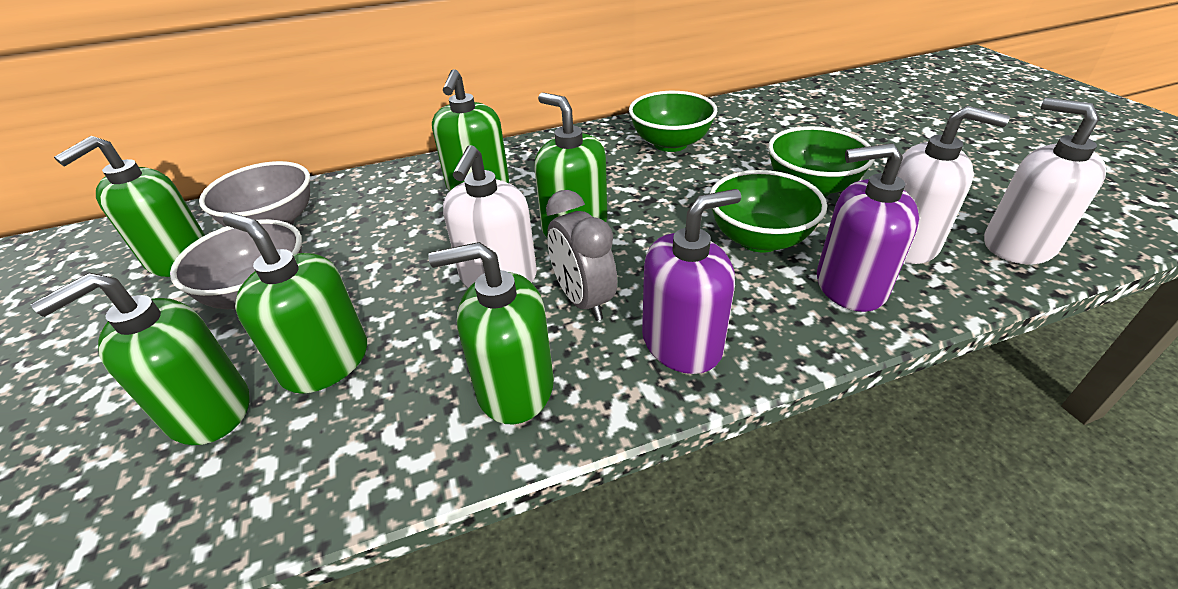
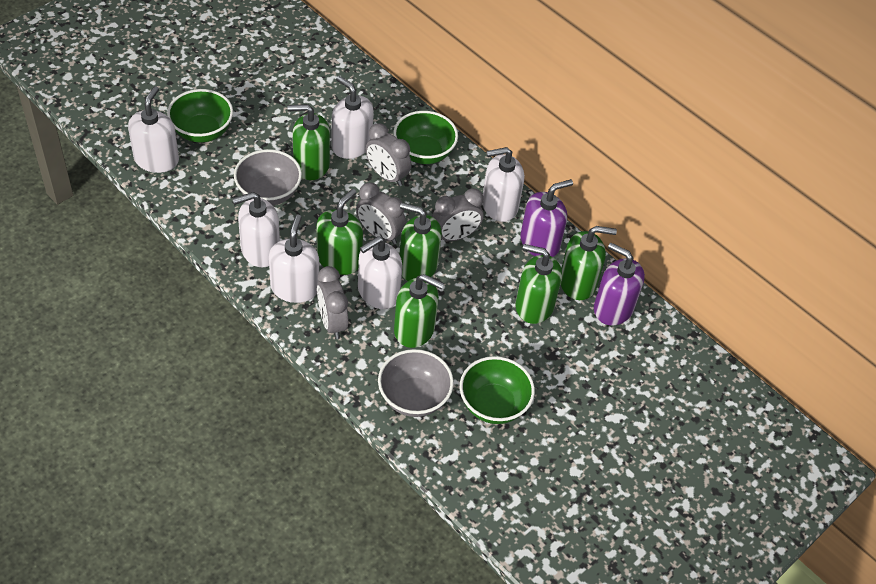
grey clock: [546,190,617,321] = 1 -> [317,266,349,339] [356,182,406,244] [366,123,411,186] [432,188,484,241] = 4
white soap dispenser: [443,145,537,288] [897,106,1010,264] [984,98,1106,264] = 3 -> [128,86,179,173] [233,192,280,267] [269,214,319,303] [332,76,374,159] [358,236,403,309] [483,147,524,222] = 6

